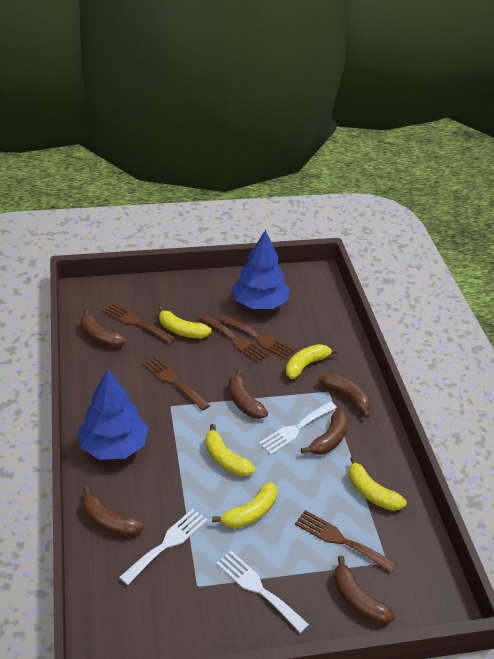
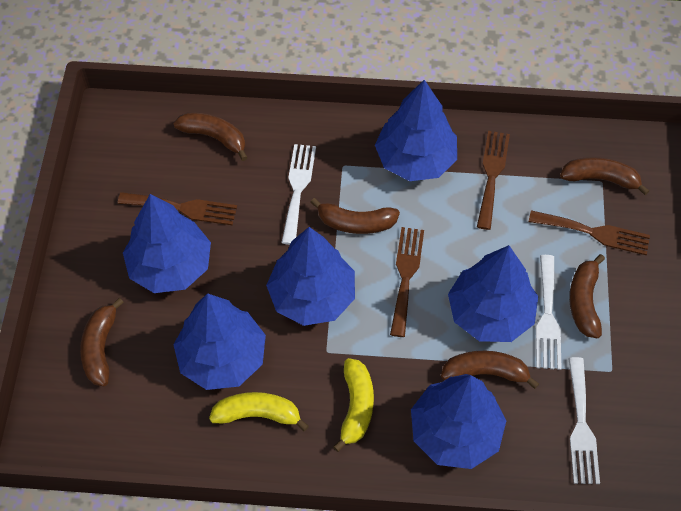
blue tree: [78,369,148,460] [232,230,289,309] = 2 -> [123,194,211,293] [173,293,266,390] [266,227,355,326] [375,80,457,181] [411,374,506,469] [448,245,538,342] = 6
brown fork: [103,303,176,344] [142,356,210,411] [199,314,269,363] [220,315,295,359] [295,510,396,572] = 5 -> [118,192,237,226] [390,227,424,337] [477,131,510,230] [529,210,650,255] = 4
yellow banana: [158,306,212,338] [205,424,255,476] [212,482,277,528] [286,344,339,379] [349,456,407,511] = 5 -> [209,392,309,431] [333,358,374,452] = 2

